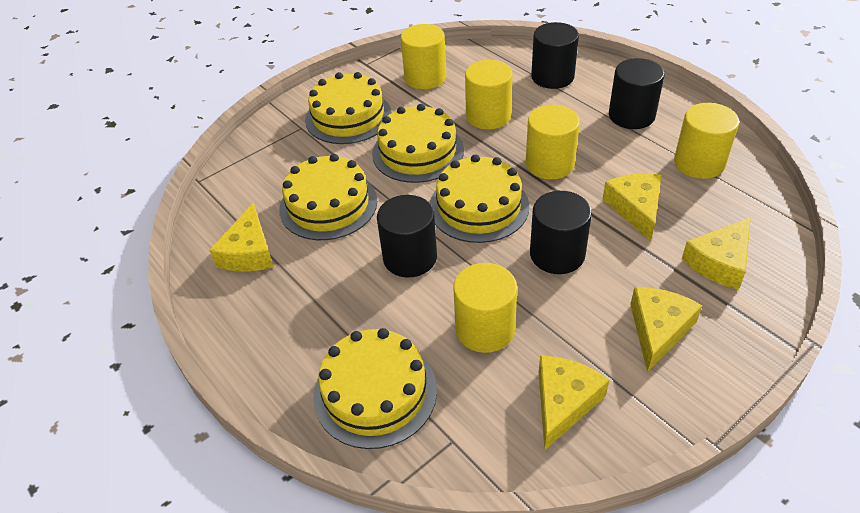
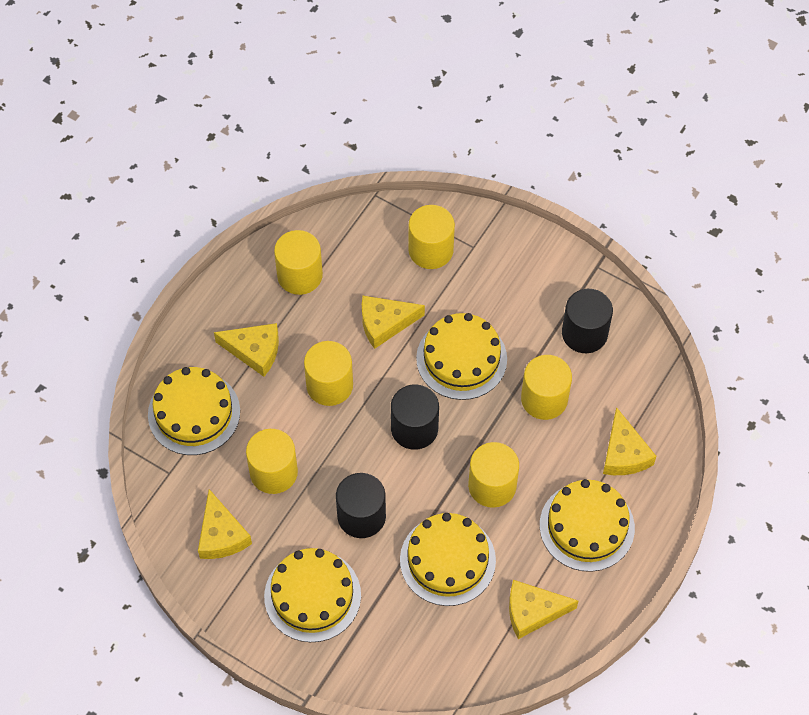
black cylinder: [377,195,437,277] [530,191,592,274] [531,22,579,89] [609,58,665,129] = 4 -> [336,473,386,538] [391,385,439,450] [562,289,613,353] = 3
yellow cylinder: [401,24,446,89] [453,263,517,353] [465,60,513,130] [526,105,580,180] [674,103,739,179] = 5 -> [246,429,298,494] [274,230,323,295] [304,341,353,406] [408,205,455,269] [468,442,519,508] [521,355,572,420] = 6

